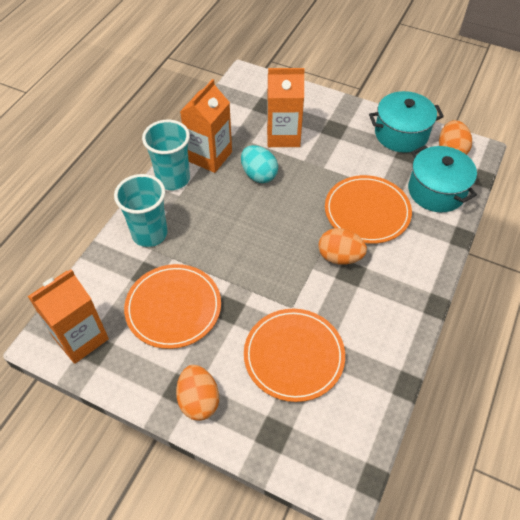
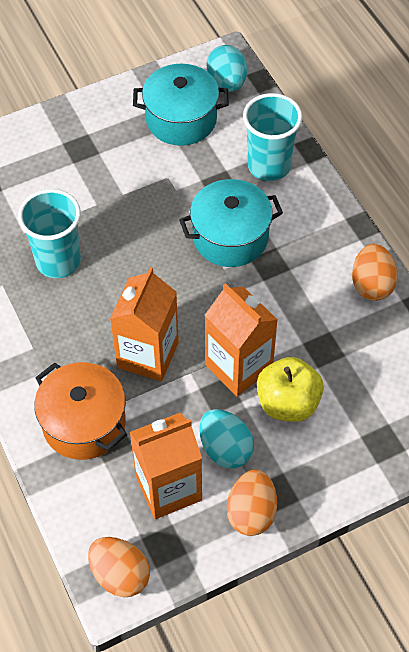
orange plate: [124,264,221,349] [244,309,345,402] [325,175,412,244] = 3 -> none = 0
orange pot: none = 0 -> [34,362,127,460] = 1
turquoise egg: [241,145,278,183] = 1 -> [199,409,254,469] [207,45,247,92] = 2
yellow apple: none = 0 -> [257,357,324,422] = 1

